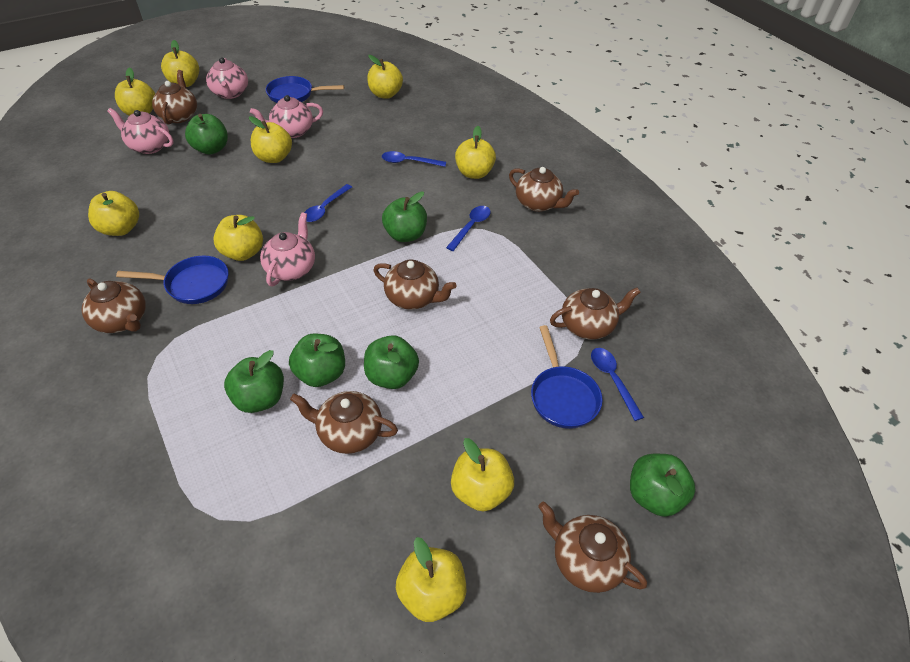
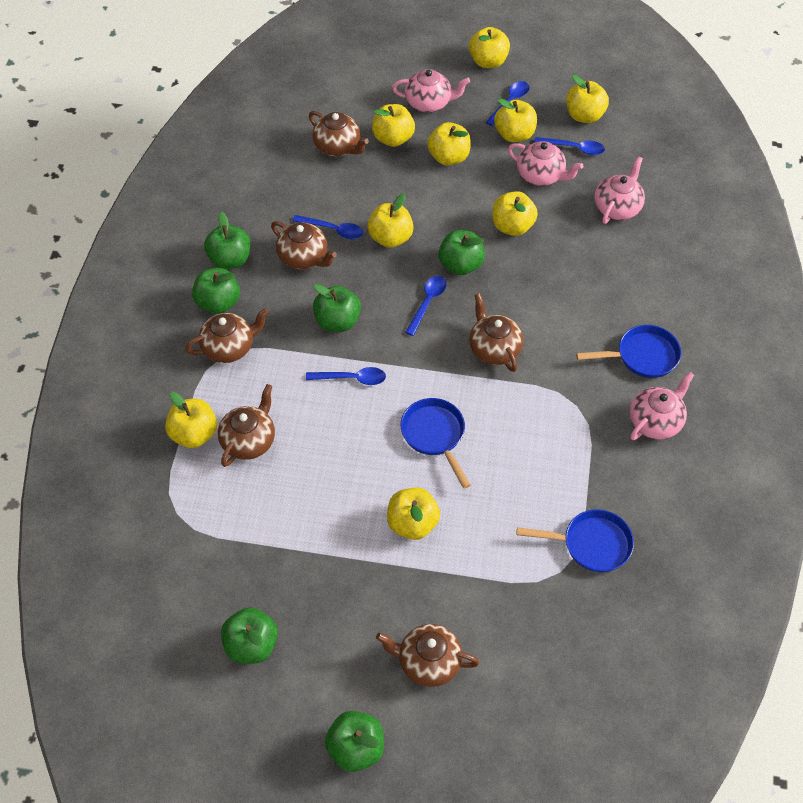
blue spoon: [304,184,352,222] [382,151,446,167] [446,206,491,251] [591,348,644,421] = 4 -> [292,215,363,239] [306,367,386,385] [405,276,447,336] [486,81,530,126] [535,137,605,155] = 5
brown teapot: [82,278,146,333] [152,70,197,125] [290,391,398,454] [374,260,457,310] [509,167,579,212] [538,501,647,593] [550,287,641,340] = 7 -> [185,308,269,363] [218,384,275,467] [271,221,337,270] [309,111,369,156] [376,624,480,687] [469,293,523,372] = 6

